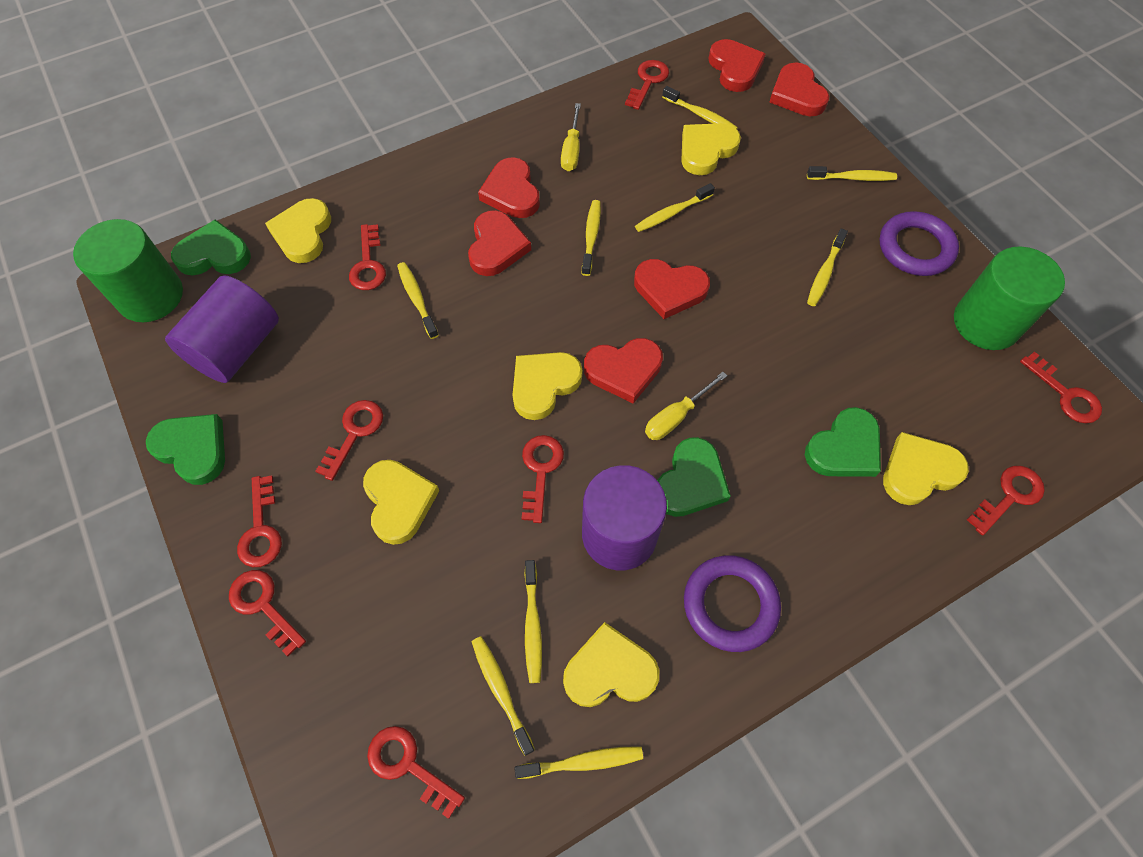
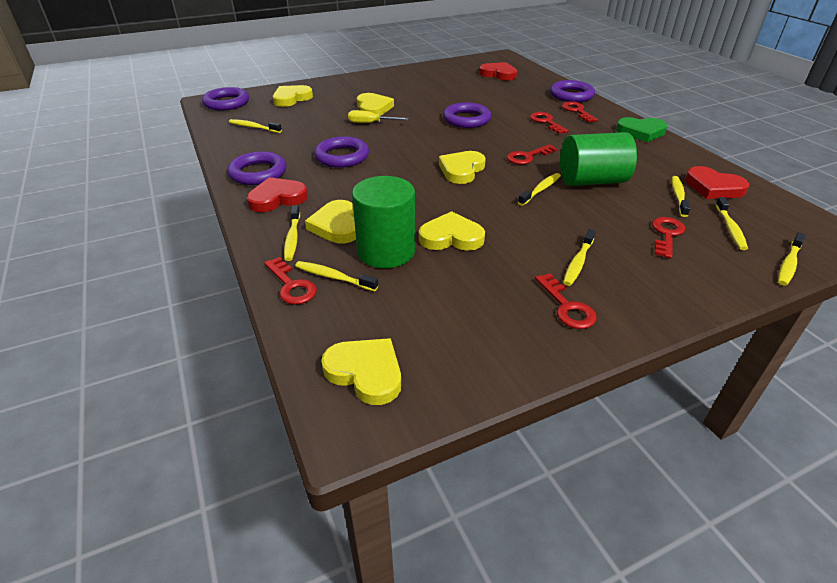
green heart: [146,414,225,485] [171,220,251,276] [657,437,731,517] [805,407,881,477] = 4 -> [616,117,668,142] = 1
purple cylinder: [165,275,279,383] [582,465,667,570] = 2 -> none = 0
purple ring: [684,555,781,652] [880,211,959,276] = 2 -> [202,87,249,110] [227,151,286,185] [314,136,369,168] [443,102,491,128] [550,80,595,102] = 5
red heart: [468,210,531,276] [478,157,540,218] [584,338,663,404] [634,259,710,319] [708,39,765,92] [769,62,829,116] = 6 -> [247,177,308,212] [479,62,517,81] [685,166,749,199] = 3
red key: [229,570,306,656] [237,475,282,567] [315,400,383,481] [349,224,386,290] [367,726,465,819] [522,435,564,523] [625,60,669,110] [967,466,1045,535] [1020,351,1102,423] = 9 -> [264,257,317,305] [507,144,557,165] [530,112,569,134] [535,273,597,329] [562,101,598,122] [652,217,685,258] = 6
yellow screwdriver: [561,103,581,171] [645,372,727,440] = 2 -> [348,110,409,123] = 1
yellow toothbrush: [397,262,439,339] [472,636,535,756] [514,746,643,779] [524,560,542,683] [582,200,601,276] [635,183,715,232] [662,86,738,129] [807,166,897,181] [807,229,848,306] = 9 -> [229,119,282,133] [284,205,300,261] [295,261,378,291] [518,173,561,206] [563,229,596,286] [672,176,691,217] [715,197,748,250] [778,232,806,286] = 8

